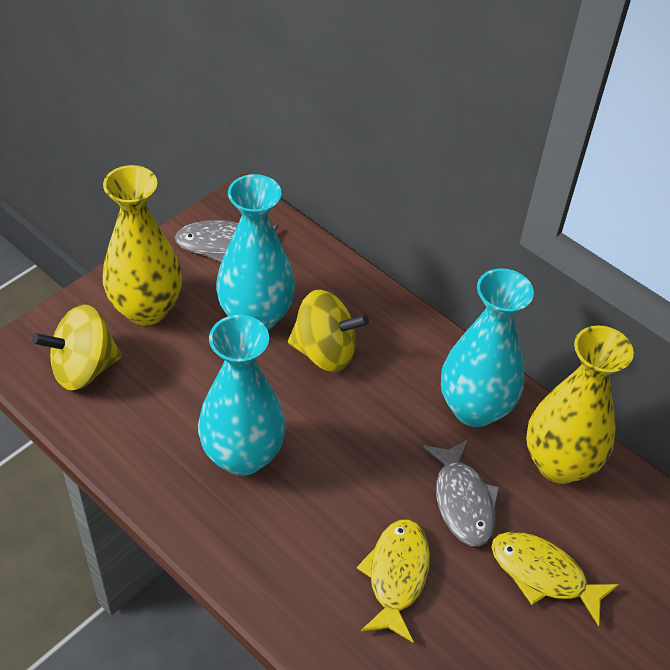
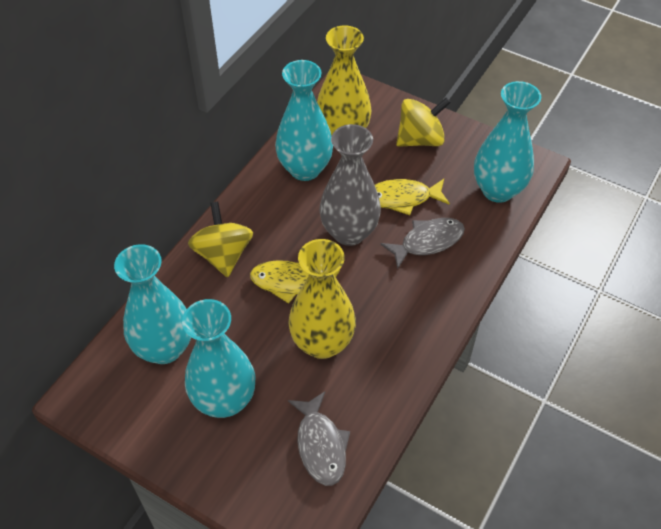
grey vase: none = 0 -> [320,124,381,246] = 1
turquoise vase: [198,315,286,476] [216,174,295,330] [441,268,534,427] = 3 -> [114,244,191,364] [182,299,255,418] [275,60,333,181] [474,81,541,203] = 4

